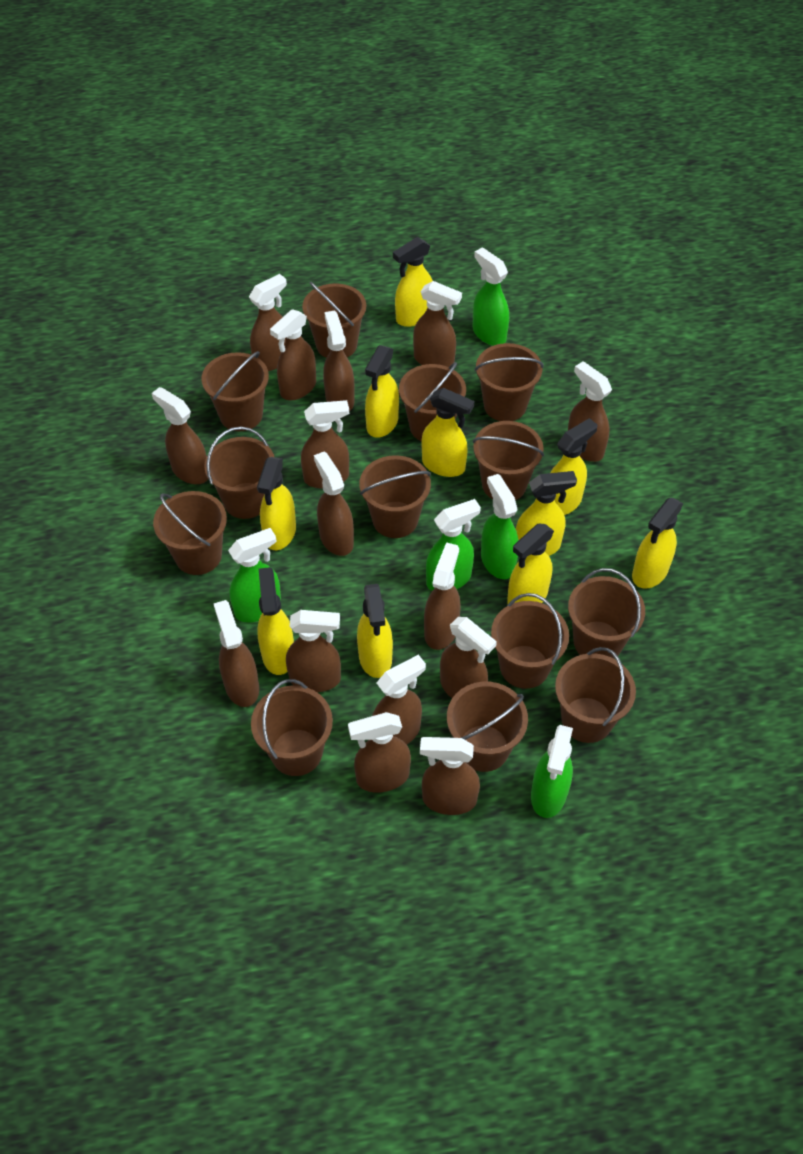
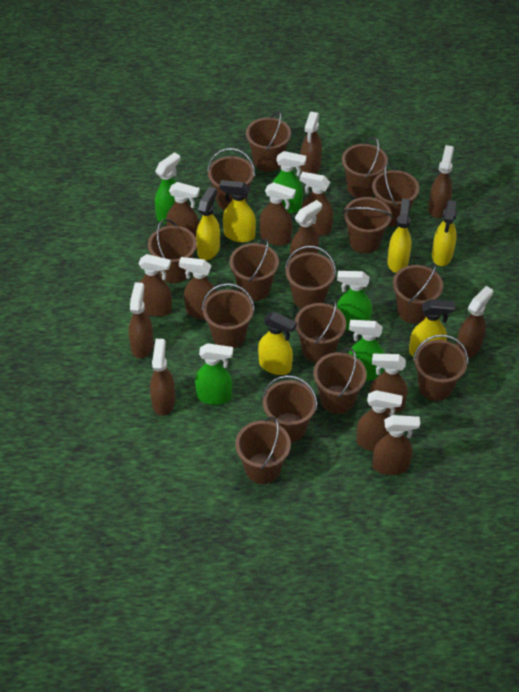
brown bucket: [153,491,227,575] [202,351,269,431] [204,426,274,519] [251,679,333,776] [302,281,366,358] [359,455,431,538] [399,362,466,441] [447,681,528,772] [473,421,544,500] [475,343,544,421] [491,593,569,689] [555,647,636,743] [568,568,645,659] = 13 -> [148,219,197,283] [202,283,255,349] [207,148,255,210] [229,239,279,301] [235,417,291,484] [246,111,291,171] [263,375,317,442] [285,246,336,309] [295,299,346,363] [313,348,367,414] [342,137,388,198] [343,197,393,254] [372,163,419,226] [393,263,443,324] [413,334,468,401] = 15
brown spray bottle: [152,387,208,484] [214,600,259,707] [249,274,287,371] [270,309,316,400] [286,610,341,692] [301,400,349,488] [314,452,354,556] [323,310,355,412] [348,712,411,793] [372,655,426,745] [413,281,462,367] [420,737,480,815] [424,542,461,650] [440,617,497,698] [568,362,612,462] = 15 -> [128,282,154,359] [139,254,172,317] [150,339,175,416] [166,182,200,237] [179,257,217,320] [260,182,296,245] [290,200,322,260] [300,112,322,174] [300,172,333,236] [356,390,403,451] [370,354,408,414] [372,415,420,475] [428,145,454,218] [456,286,493,358] = 14
yellow spray bottle: [257,457,296,550] [257,567,294,675] [357,584,393,678] [365,345,399,438] [393,237,433,327] [422,388,474,477] [507,523,554,604] [516,471,577,556] [550,418,597,515] [632,498,683,589] = 10 -> [196,187,220,260] [219,180,256,242] [258,312,297,375] [387,198,411,273] [409,299,455,357] [432,200,457,266] = 6

